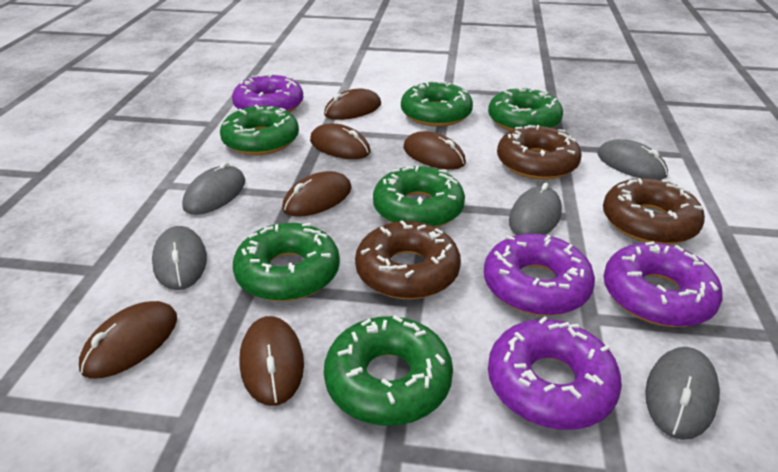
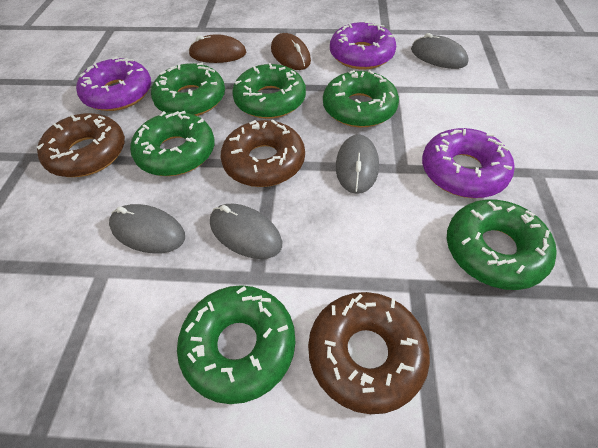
brown mouse: [79,301,177,379] [239,316,304,406] [282,171,352,217] [310,123,371,159] [324,89,381,120] [403,131,466,170] = 6 -> [188,34,246,63] [271,33,311,70] = 2
grey mouse: [152,226,207,290] [182,162,245,215] [509,183,562,235] [597,139,668,180] [645,347,720,440] = 5 -> [109,204,185,254] [210,204,282,259] [336,135,379,194] [411,33,469,69] = 4
purple donut: [232,74,303,113] [484,234,595,316] [488,316,622,430] [604,241,723,327] = 4 -> [76,56,151,111] [330,21,396,69] [422,128,514,198] = 3

